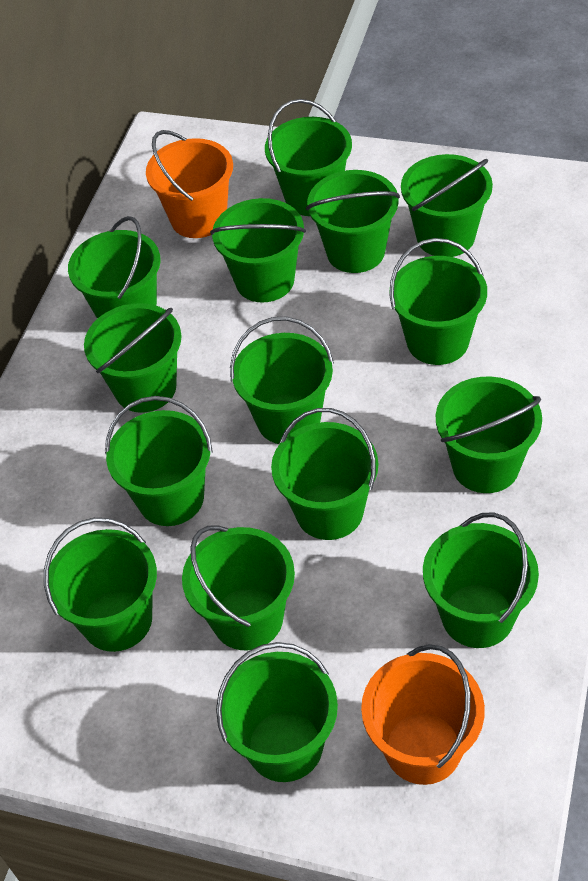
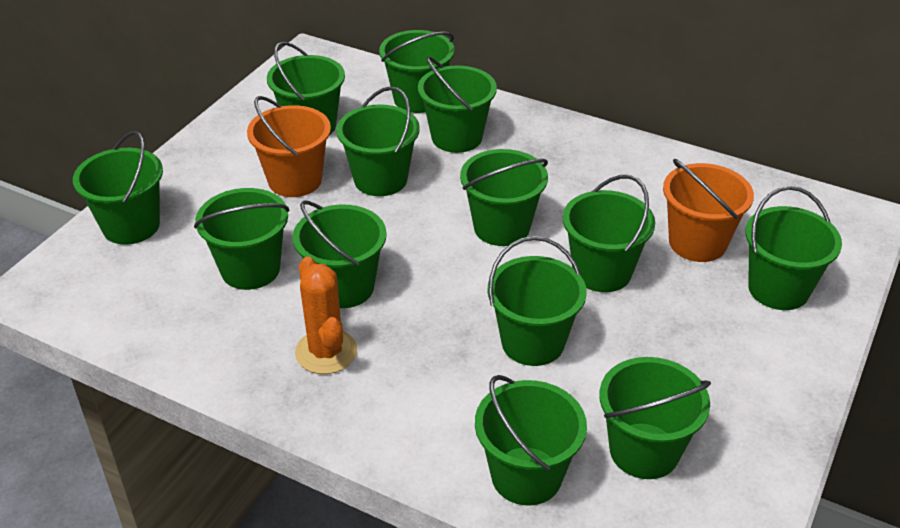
green bucket: [44,518,157,652] [68,216,160,319] [84,303,181,413] [105,396,213,526] [182,525,295,651] [210,198,306,303] [216,642,338,782] [230,317,334,444] [265,99,352,216] [271,408,378,540] [306,170,400,273] [389,238,487,365] [401,154,493,257] [423,512,539,648] [436,376,542,493] = 15 -> [73,131,163,245] [194,188,290,290] [267,42,345,134] [293,201,387,308] [336,86,420,196] [379,30,454,113] [418,57,497,153] [460,149,548,246] [475,375,587,506] [488,236,587,366] [563,175,655,292] [599,357,711,479] [745,186,842,310] = 13
orange cactus: none = 0 -> [295,256,357,374] = 1

